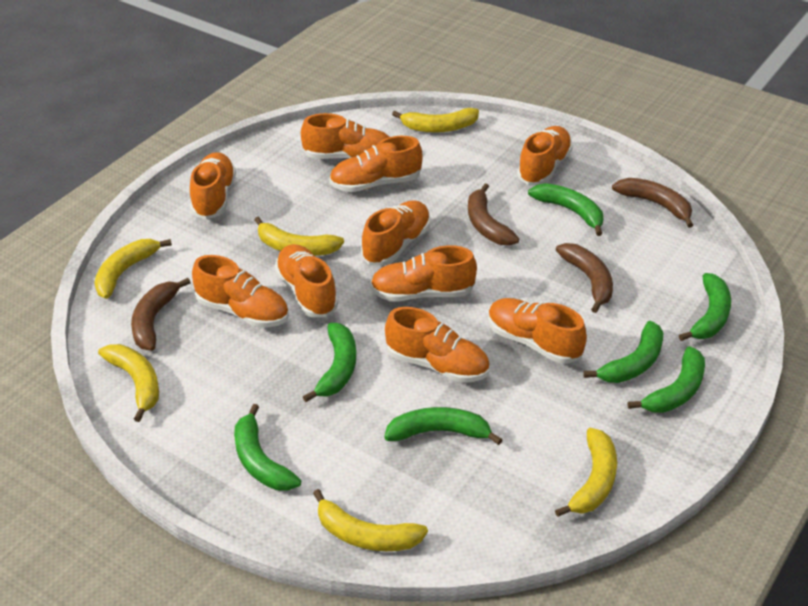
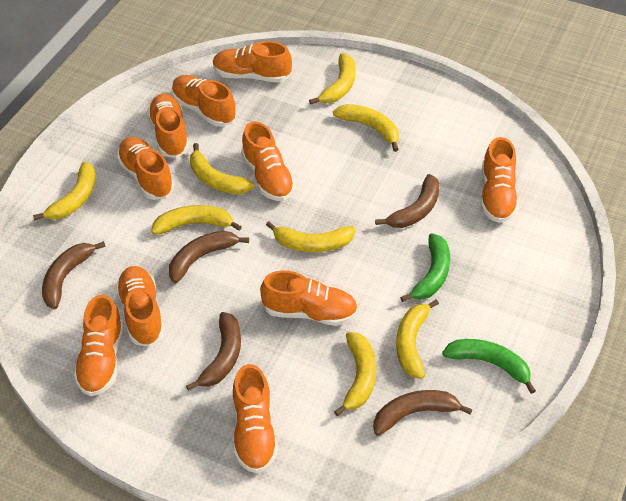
brown banana: [131,278,191,351] [468,183,519,246] [556,243,613,313] [612,178,693,228] = 4 -> [42,241,105,309] [169,231,249,283] [186,312,241,391] [373,390,473,436] [375,174,440,228] = 5
green banana: [234,404,301,491] [303,323,356,402] [384,407,502,445] [528,183,603,236] [583,321,663,383] [627,346,705,413] [679,273,731,341] = 7 -> [400,233,450,302] [442,339,536,394] = 2
yellow banana: [94,239,172,299] [98,344,159,422] [254,216,344,256] [313,489,428,551] [392,108,479,133] [555,428,617,517] = 6 -> [33,162,96,221] [151,205,242,235] [190,143,255,194] [266,221,356,252] [309,53,356,104] [333,104,399,152] [334,332,376,416] [396,299,439,379] = 8

